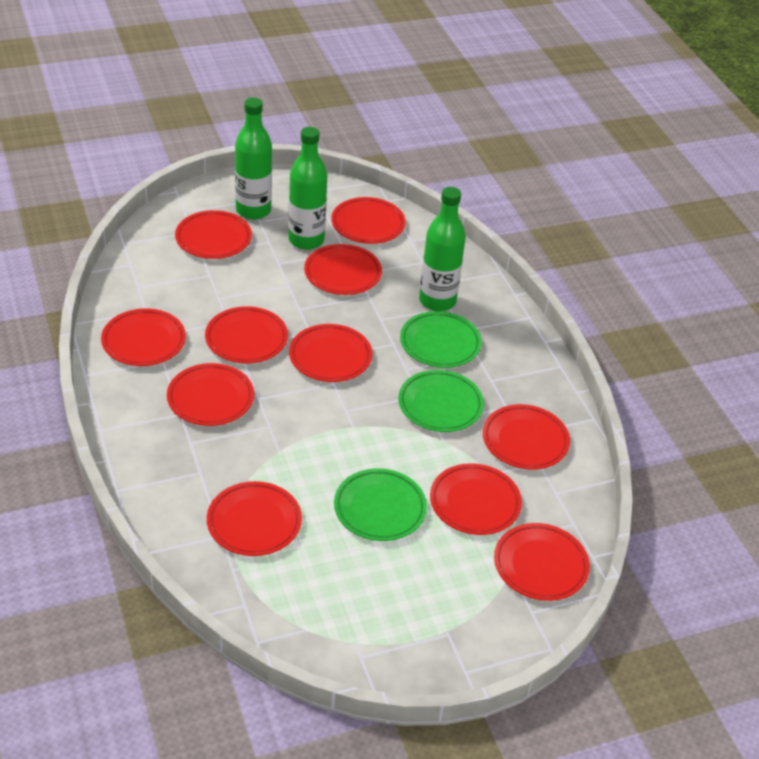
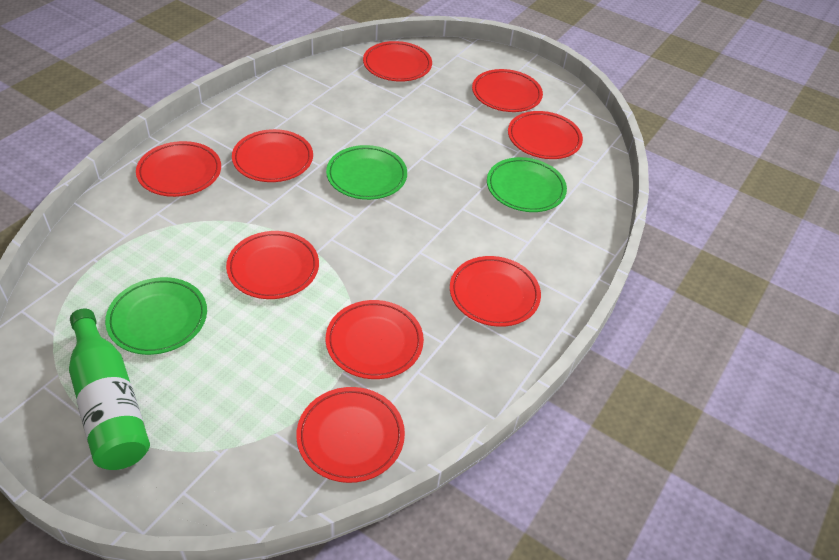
green bottle: [235,98,272,220] [288,127,327,250] [419,187,466,311] = 3 -> [69,309,150,470] = 1
red plate: [101,309,186,366] [167,363,254,426] [175,210,252,259] [205,306,288,363] [207,481,302,556] [289,324,372,382] [304,244,382,295] [331,197,406,244] [430,463,522,535] [483,404,570,470] [494,523,590,601] = 11 -> [136,141,221,197] [226,231,319,299] [232,129,313,182] [296,387,405,483] [326,300,424,379] [363,41,432,82] [450,256,541,327] [472,69,543,112] [508,111,583,159] = 9

